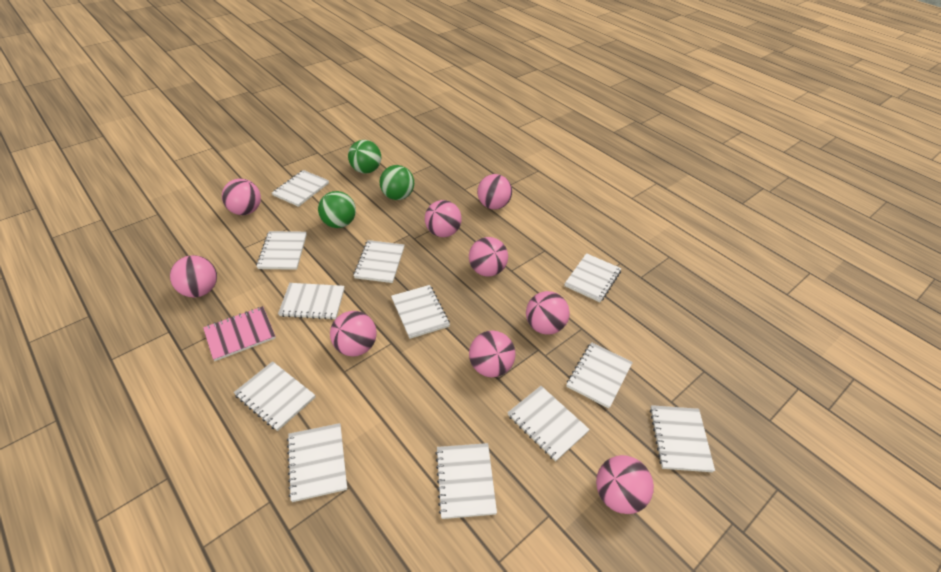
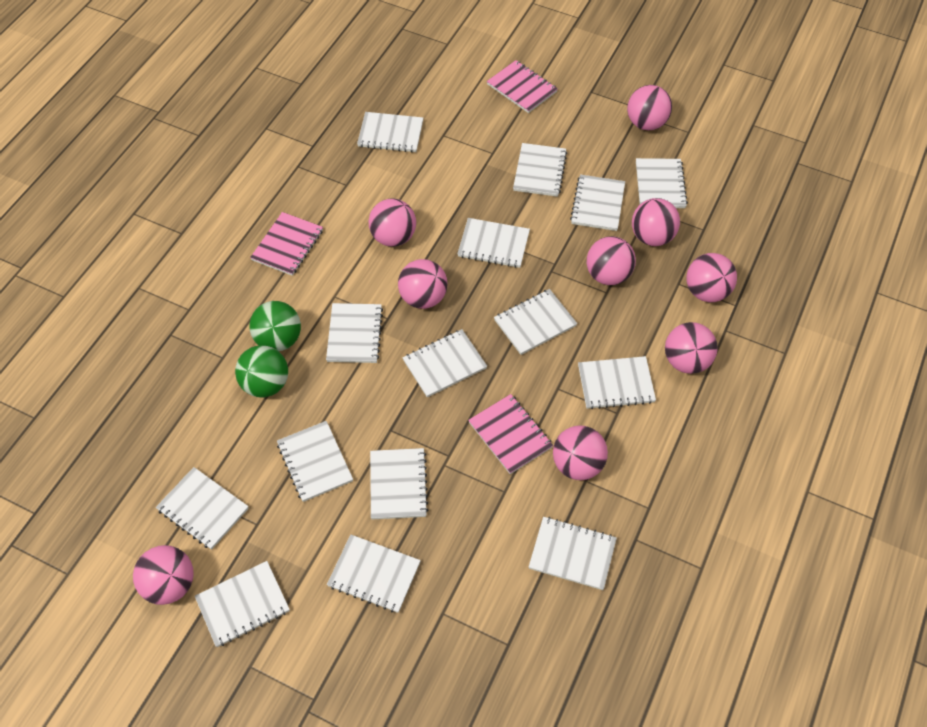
green ball: [318,191,356,228] [348,140,381,173] [380,165,414,200] = 3 -> [235,345,288,398] [249,301,301,351] = 2
pink notebook: [203,306,276,361] = 1 -> [250,212,323,276] [468,394,553,474] [487,60,558,113] = 3
white notebook: [234,361,315,431] [256,231,307,270] [272,170,329,207] [278,283,344,320] [287,423,347,502] [353,240,404,283] [391,285,450,339] [435,443,497,519] [508,386,590,461] [564,253,622,302] [566,342,633,409] [650,405,715,472] = 12 -> [156,467,249,550] [195,561,290,647] [277,421,353,502] [326,303,383,363] [327,534,421,613] [357,112,423,153] [370,448,428,519] [402,329,487,397] [458,218,530,268] [494,289,577,355] [513,143,567,197] [529,517,617,590] [570,174,625,231] [578,356,656,409] [636,158,688,208] = 15

